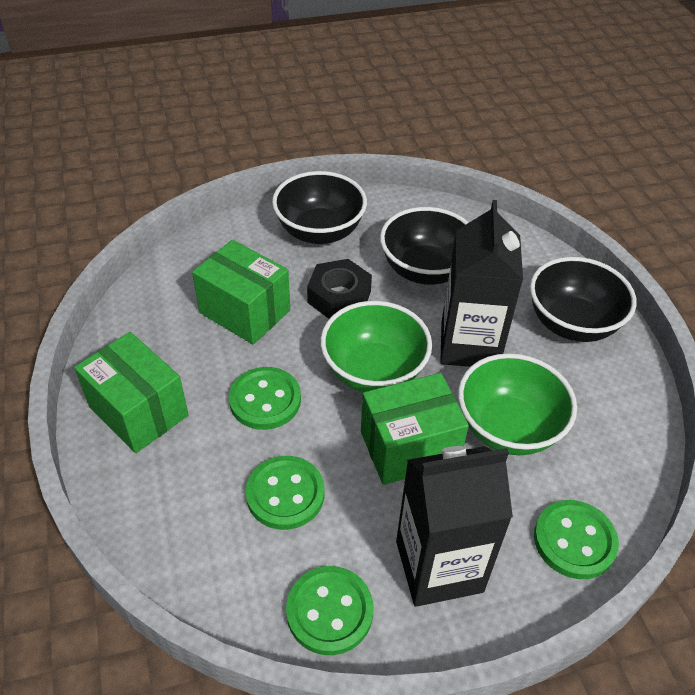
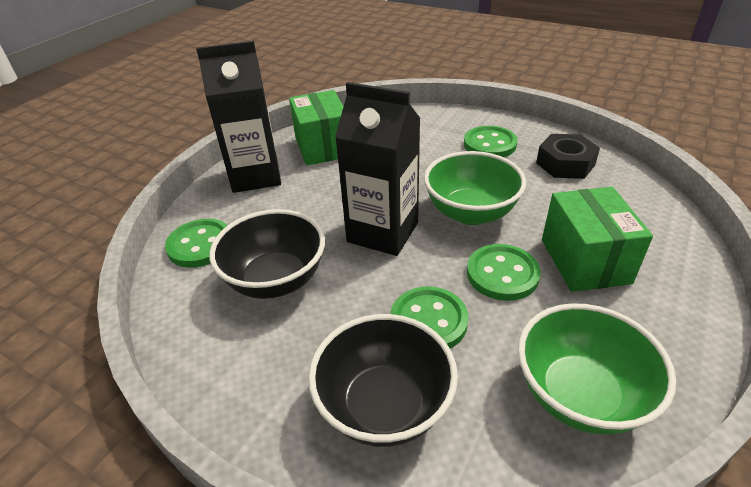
black bowl: [272,171,367,244] [380,207,469,285] [530,257,636,342] = 3 -> [209,209,325,299] [308,314,458,447] = 2
green box: [74,332,189,453] [192,240,290,344] [361,373,469,485] = 3 -> [289,90,344,165] [542,187,653,292] = 2

